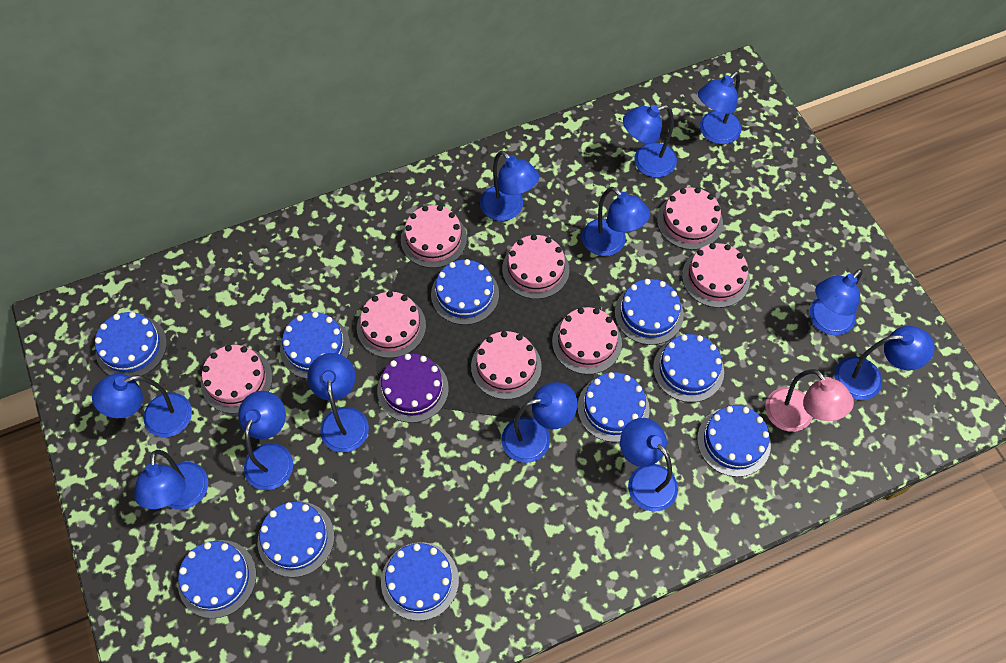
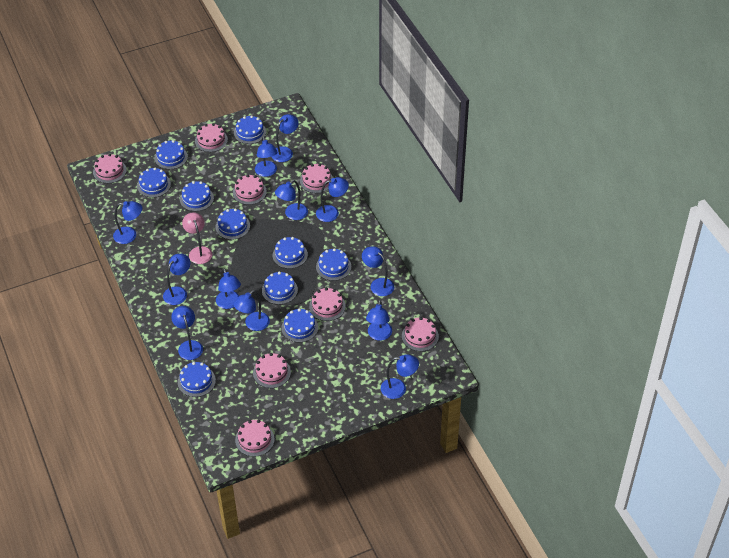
purple cake: [377,354,449,423] = 1 -> none = 0

